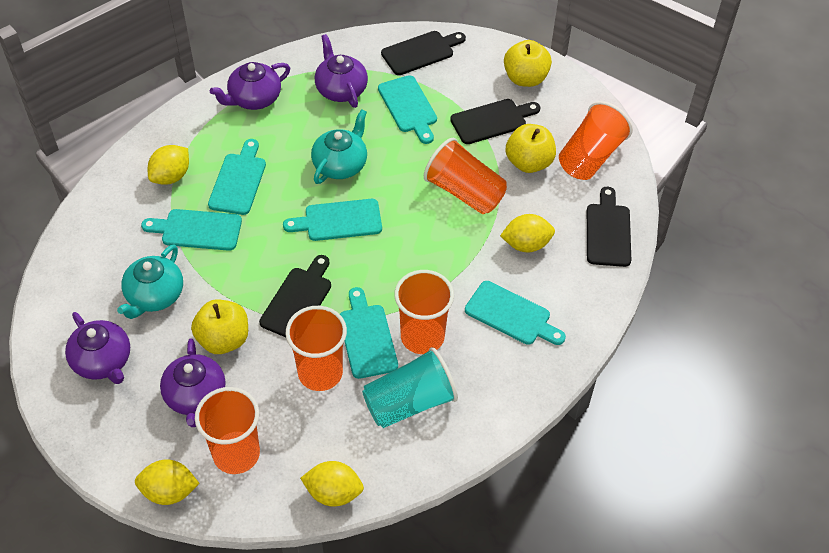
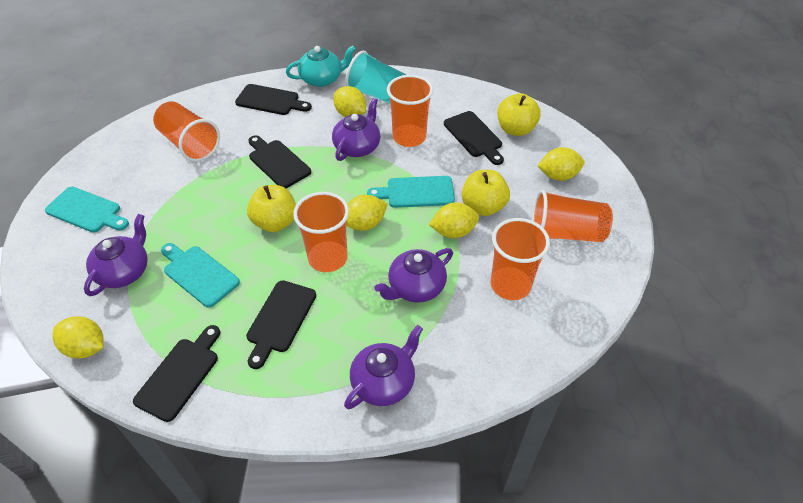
black cutting board: [259,255,331,337] [381,31,466,75] [450,99,540,144] [587,187,631,267] = 4 -> [133,325,220,422] [235,84,312,115] [246,280,316,369] [248,135,311,188] [444,111,504,165] = 5
turquoise cutting board: [141,209,242,251] [208,139,266,215] [283,199,382,241] [340,287,398,379] [378,75,437,144] [465,281,566,345] = 6 -> [45,187,129,233] [161,243,240,308] [367,176,455,208] = 3
turquoise teapot: [117,245,183,319] [311,109,367,184] = 2 -> [286,46,356,87] = 1
yellow lemon: [135,459,200,505] [148,145,189,185] [300,461,364,507] [500,214,555,252] = 4 -> [53,316,104,358] [333,86,366,117] [346,195,388,231] [429,202,479,238] [538,147,585,181] = 5

